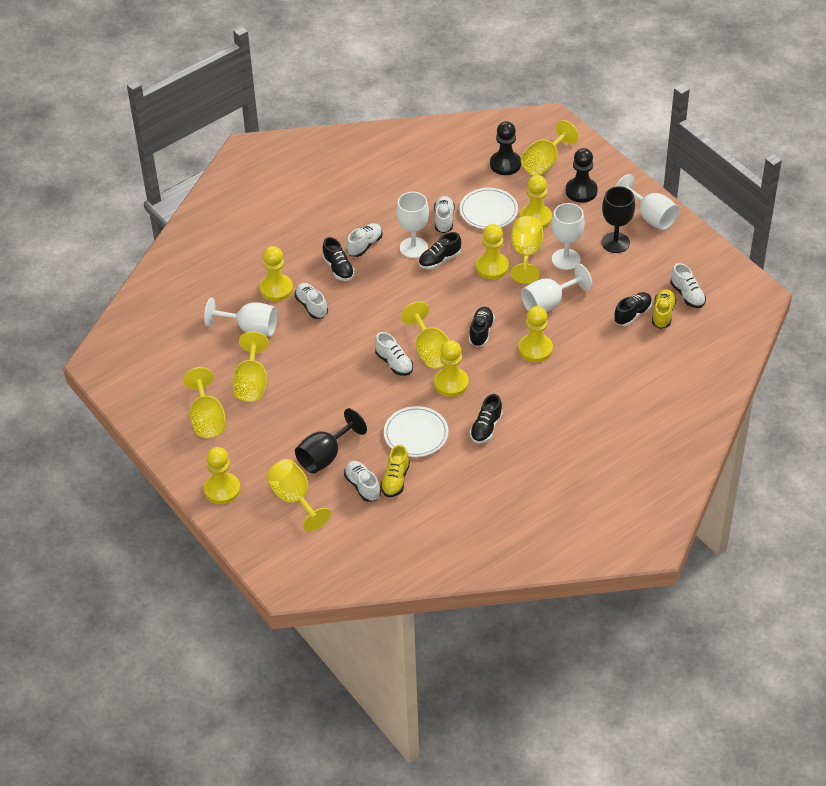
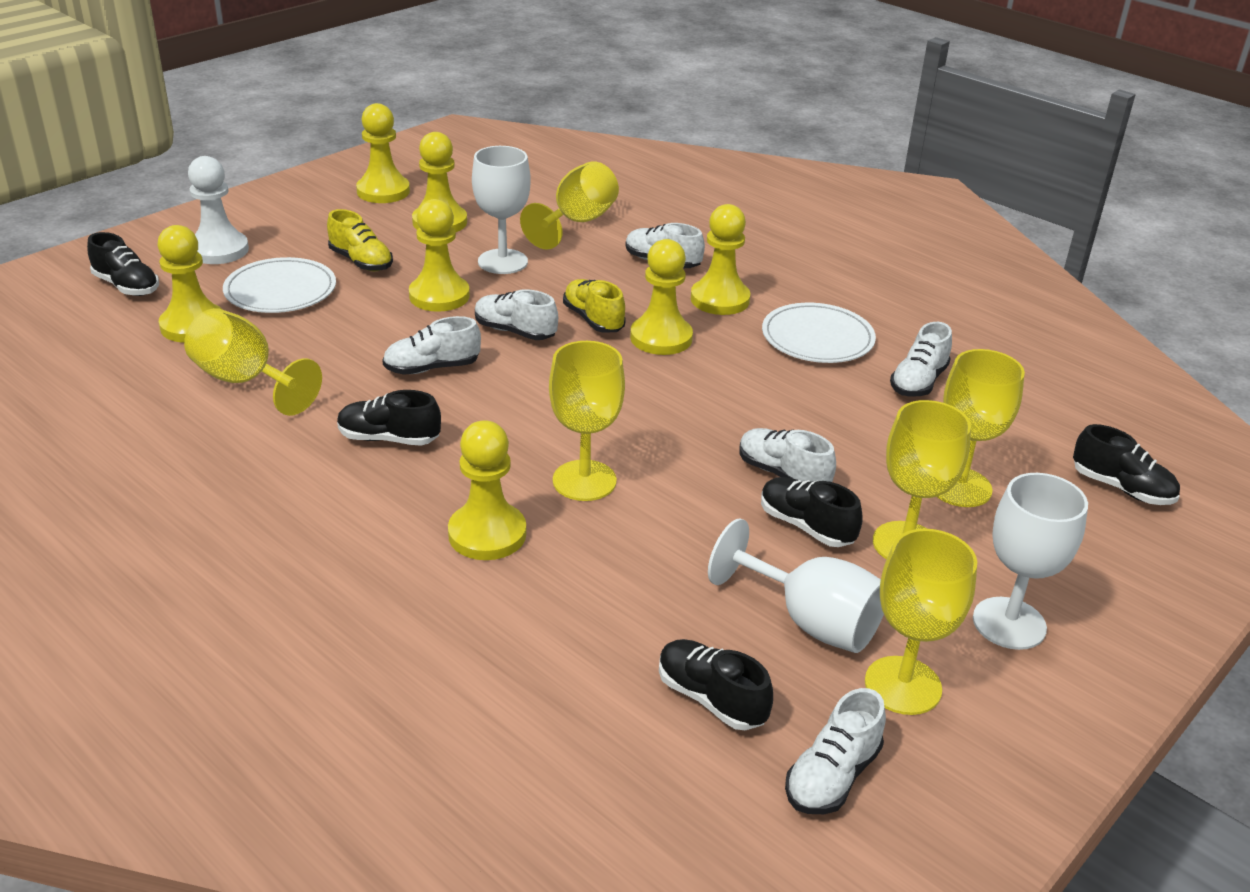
black goblet: [295,408,367,474] [601,186,635,253] = 2 -> none = 0
black pawn: [490,121,521,175] [566,148,598,203] = 2 -> none = 0
white goblet: [204,298,277,336] [396,192,429,258] [521,264,592,312] [552,203,585,270] [615,174,679,230] = 5 -> [472,146,531,274] [708,518,884,653] [973,473,1088,650] = 3
white pawn: none = 0 -> [188,156,249,264] = 1
yellow pawn: [204,447,240,504] [260,246,293,301] [434,340,469,397] [476,224,509,279] [519,306,553,362] [520,175,552,229] = 6 -> [157,225,223,343] [356,103,410,203] [409,199,470,312] [412,132,467,232] [448,420,526,560] [630,239,693,355] [691,204,750,315] = 7

